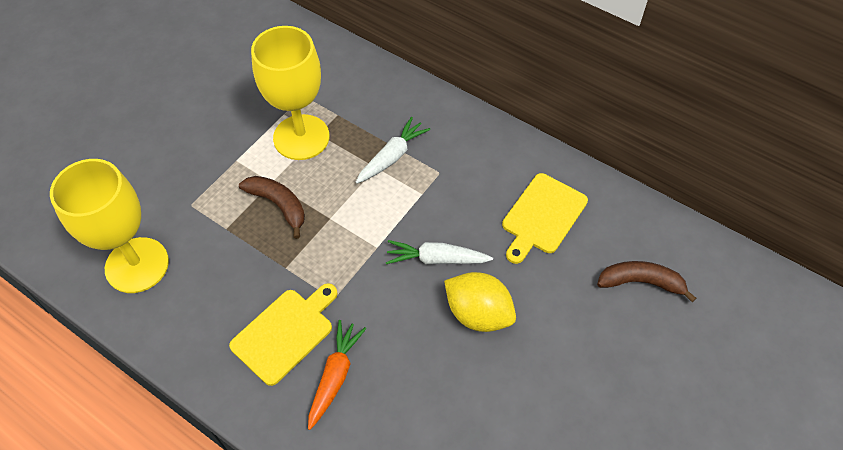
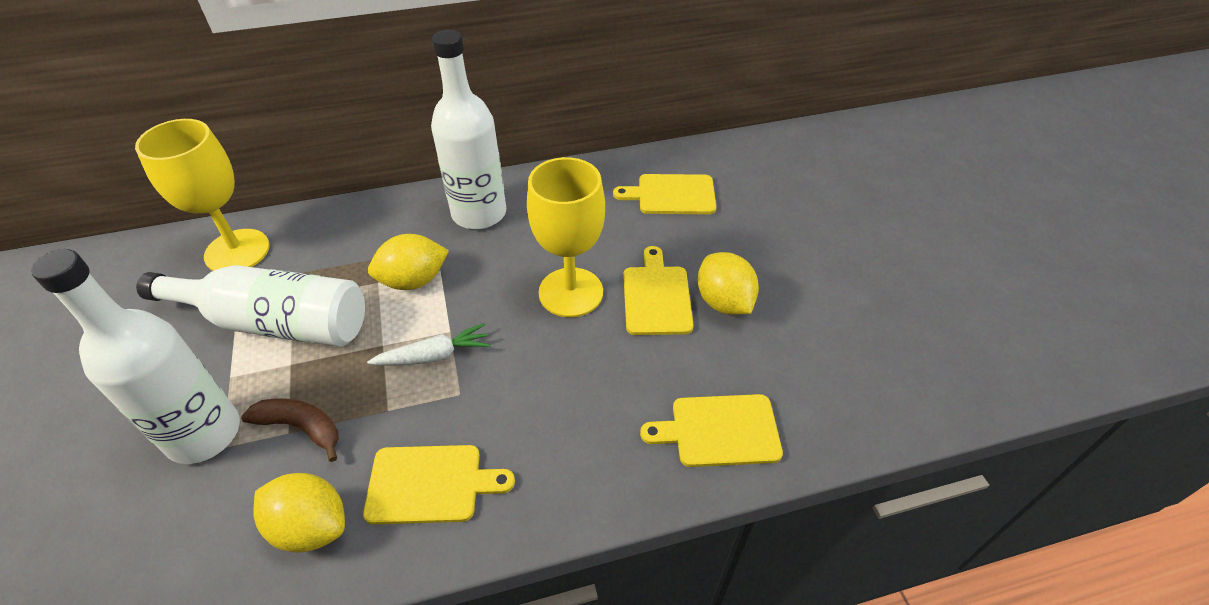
brown banana: [239,176,305,239] [597,261,697,303] = 2 -> [241,398,339,462] = 1
orange carrot: [308,320,366,430] = 1 -> none = 0
white bottle: none = 0 -> [31,249,240,464] [136,265,365,347] [431,30,506,229] = 3
white carrot: [355,117,430,184] [386,240,493,264] = 2 -> [367,323,491,366] = 1
yellow cutting board: [229,283,338,386] [502,173,588,264] = 2 -> [363,445,515,525] [613,174,716,214] [623,246,694,335] [640,394,783,467] = 4
yellow lemon: [444,272,516,332] = 1 -> [253,473,345,553] [368,234,449,290] [698,252,759,315] = 3

